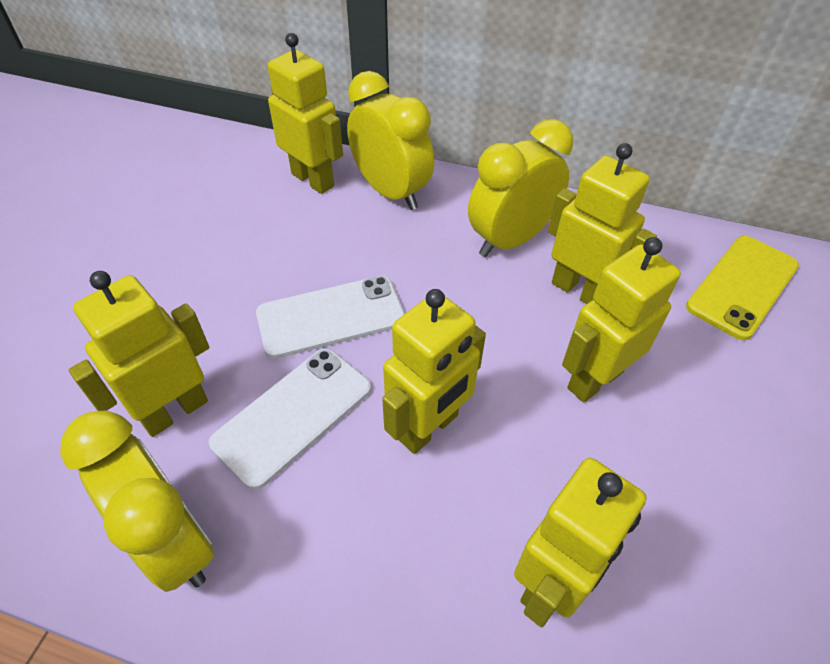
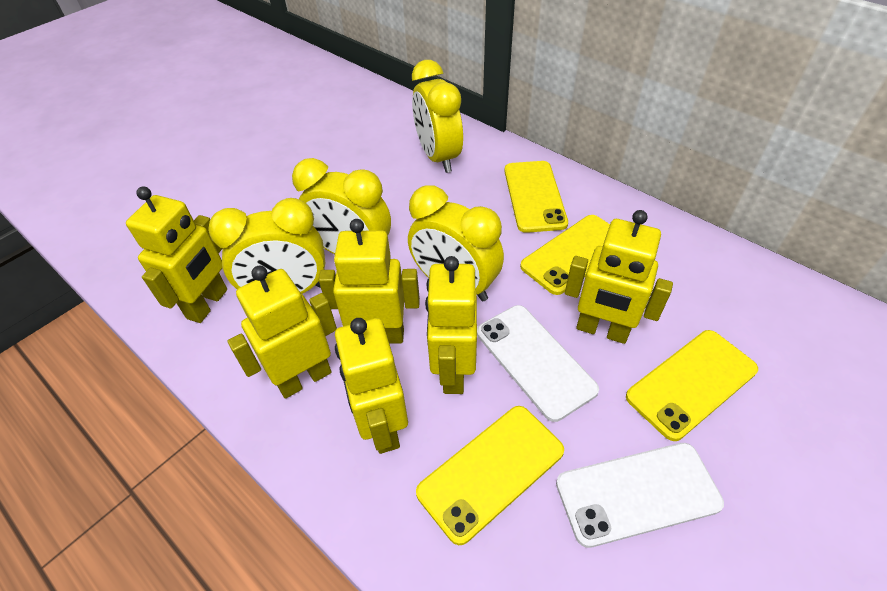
yellow clock: [60,410,214,592] [347,71,434,210] [468,119,573,257] = 3 -> [208,198,325,294] [292,158,391,254] [408,185,504,301] [412,60,463,173] = 4
yellow phone: [686,236,799,340] = 1 -> [416,406,564,545] [504,161,568,233] [520,215,610,295] [626,330,758,441] = 4

